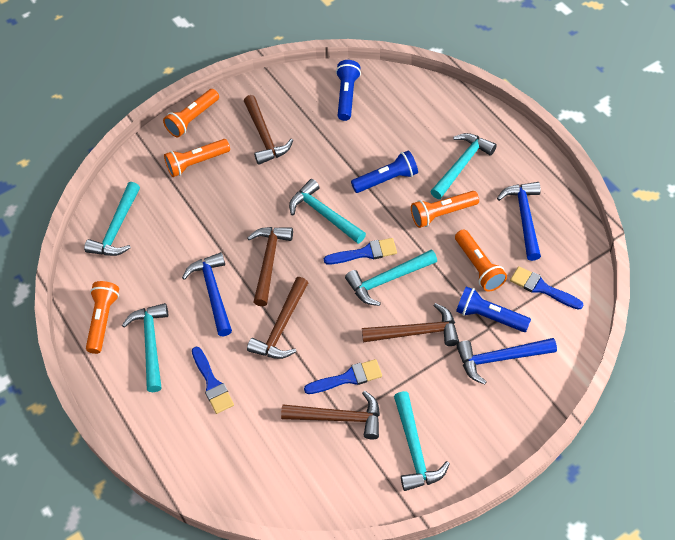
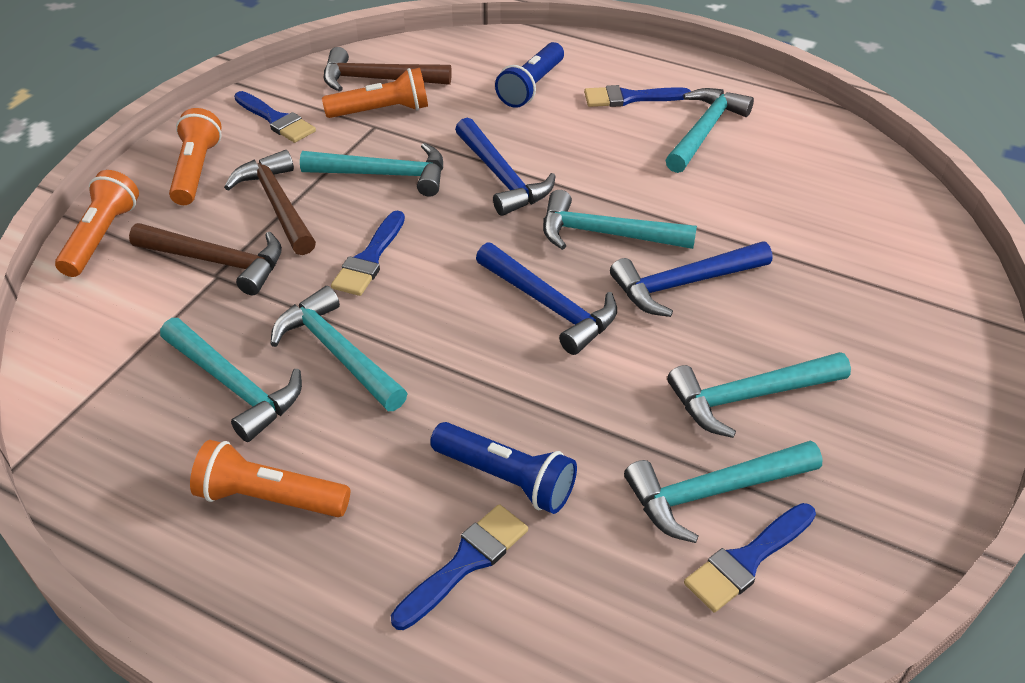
blue brush: [192,347,234,414] [304,359,382,394] [324,238,397,264] [510,266,583,310] = 4 -> [234,91,316,143] [331,210,405,296] [391,504,528,630] [584,85,691,107] [684,503,816,612] = 5
blue flashlight: [336,60,361,121] [351,150,418,193] [456,286,531,332] = 3 -> [430,422,577,514] [495,42,564,108] = 2
brown hammer: [244,95,293,165] [247,227,293,306] [247,277,308,359] [281,391,380,439] [362,303,459,346] = 5 -> [129,223,282,295] [224,150,316,255] [324,47,452,92] = 3
orange flashlight: [86,281,119,354] [163,89,219,137] [164,139,230,177] [411,191,479,228] [455,229,507,292] = 5 -> [55,170,139,277] [169,108,222,205] [190,440,350,517] [322,68,428,118] = 4
turquoise hammer: [84,182,140,256] [122,303,168,392] [289,179,366,244] [345,249,437,306] [394,391,450,491] [430,133,497,199] = 6 -> [160,318,302,442] [270,286,408,411] [300,143,443,197] [543,190,697,250] [624,441,823,543] [665,88,754,173] [667,352,851,438] = 7

